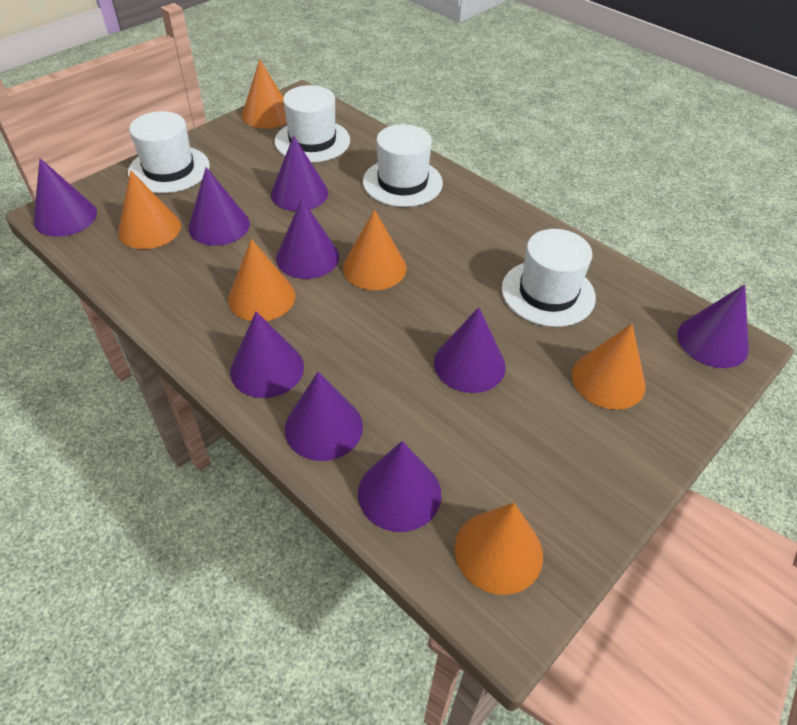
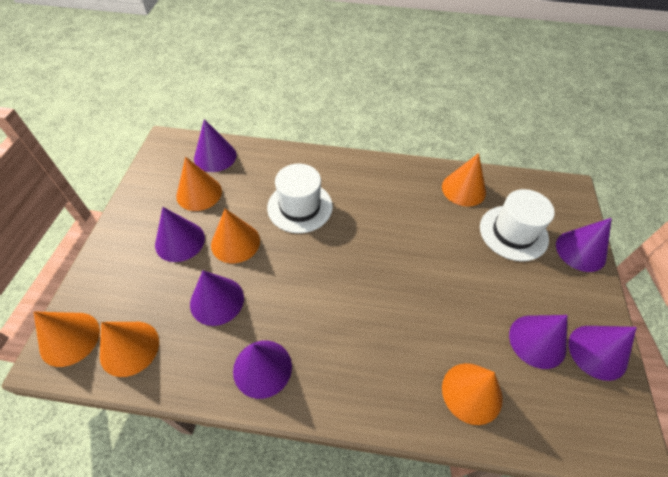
purple cone: [34,158,97,237] [188,167,250,246] [230,311,304,398] [271,136,328,211] [276,199,339,279] [285,372,363,461] [358,441,441,532] [434,307,506,393] [677,284,749,368] = 9 -> [155,207,205,262] [190,270,244,326] [194,119,236,172] [233,341,292,399] [509,315,567,369] [556,218,612,272] [569,326,637,381] = 7
white hat: [128,111,210,193] [275,85,350,163] [363,124,443,207] [502,229,596,327] = 4 -> [267,163,333,233] [480,189,555,261] = 2

